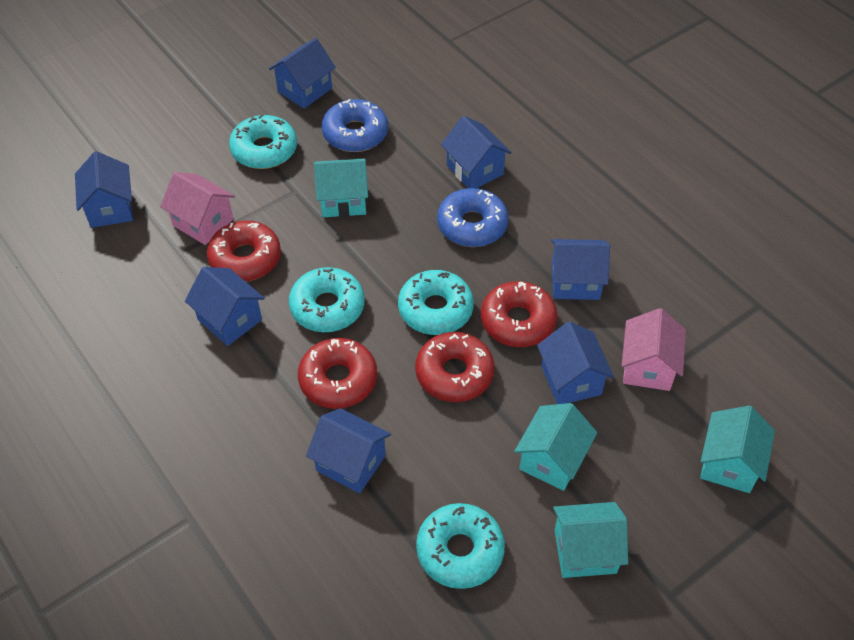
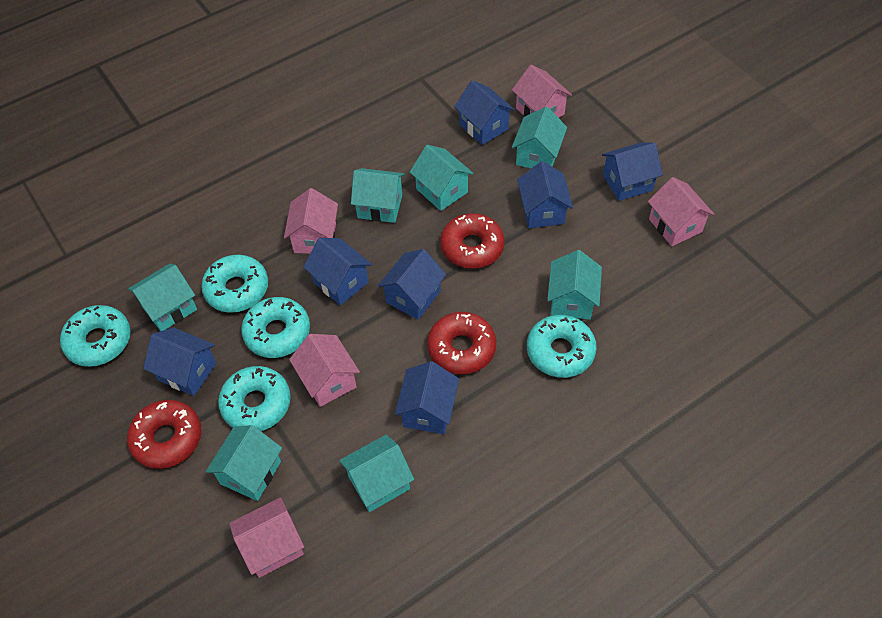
blue donut: [322,99,388,152] [437,188,509,247] = 2 -> none = 0
pink house: [160,172,235,245] [622,308,686,391] = 2 -> [229,497,304,578] [284,188,338,254] [289,334,360,407] [512,65,572,118] [648,177,715,246] = 5
red donut: [207,220,281,282] [298,338,377,409] [415,332,495,402] [481,281,557,347] = 4 -> [127,400,201,469] [427,312,496,374] [440,213,505,269] = 3
turquoise donut: [229,114,297,169] [289,267,365,332] [398,270,474,335] [416,503,505,589] = 4 -> [60,305,131,367] [201,255,268,313] [218,366,291,431] [241,297,310,358] [527,315,597,378] = 5
turquoise house: [314,158,368,217] [514,403,597,491] [553,502,628,578] [700,406,775,493] = 4 -> [128,264,197,331] [206,425,282,501] [339,435,414,512] [351,168,404,223] [410,145,474,211] [512,107,567,168] [547,250,602,320] = 7

